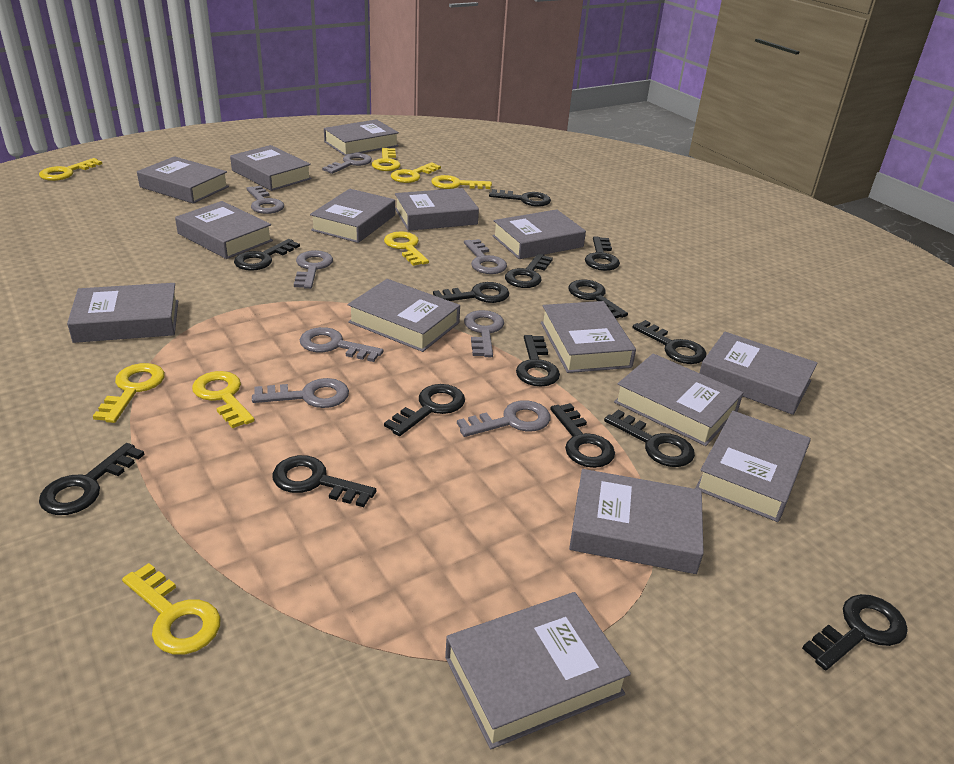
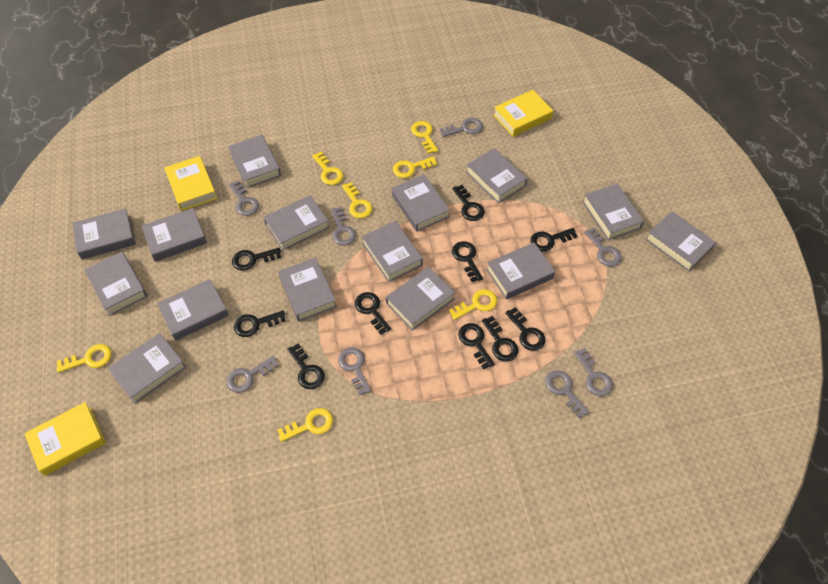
black key: [39,443,145,515] [234,239,300,271] [272,455,376,507] [384,384,465,436] [433,282,509,303] [489,189,551,207] [505,254,553,288] [516,335,560,387] [550,403,615,468] [568,280,628,318] [585,236,620,271] [604,410,695,467] [632,320,707,364] [802,594,908,670] = 14 -> [232,248,281,271] [234,310,286,337] [287,344,325,389] [355,292,391,335] [452,185,485,221] [452,241,483,282] [458,323,495,369] [482,316,519,361] [505,307,546,351] [530,228,578,252] = 10
yellow book: none = 0 -> [24,402,106,476] [164,156,217,211] [493,90,553,137] = 3
yellow key: [39,158,102,181] [93,363,165,423] [122,563,221,655] [192,371,255,429] [372,148,401,171] [384,231,429,266] [391,162,441,183] [431,175,492,189] = 8 -> [56,344,111,373] [278,408,333,442] [312,152,343,185] [342,182,373,218] [393,156,437,178] [411,121,438,154] [449,289,497,320] = 7

